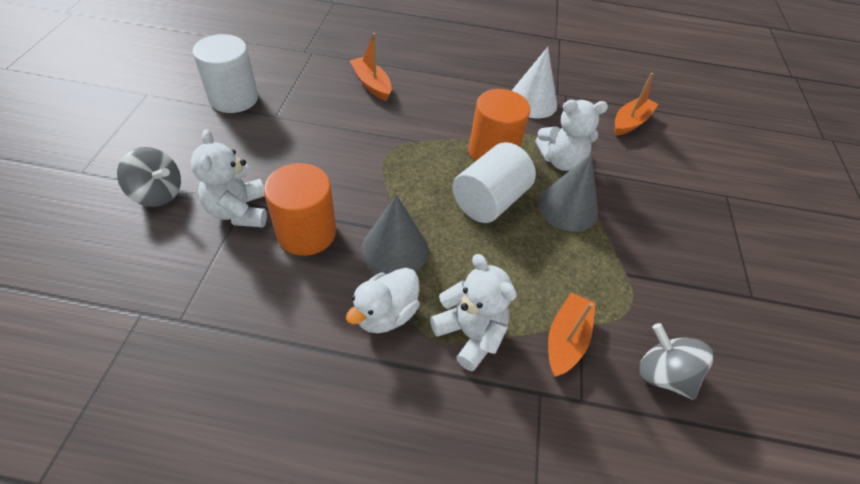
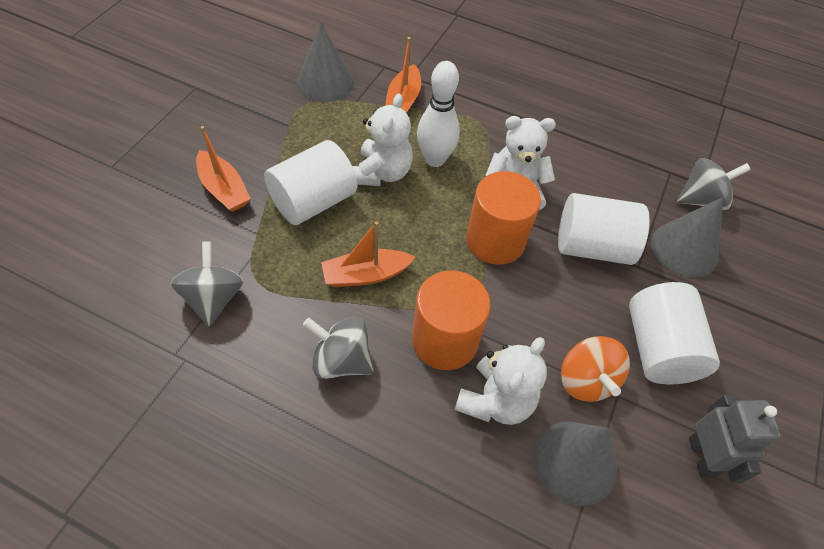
grey cone: [361,195,428,274] [538,154,598,232] = 2 -> [297,22,354,102] [534,422,617,506] [651,197,723,277] = 3
grey robot: none = 0 -> [689,394,781,483] = 1
grey spinning top: [117,147,181,207] [639,323,713,400] = 2 -> [171,241,244,327] [303,316,374,379] [677,158,751,210] = 3
orange spinning top: none = 0 -> [561,336,630,402] = 1
white bowling pin: none = 0 -> [417,61,460,167] = 1
white cone: [512,47,557,118] = 1 -> none = 0
white cylinder: [193,34,258,113] [453,142,536,223] = 2 -> [264,140,357,225] [558,193,650,265] [629,282,720,384] = 3
white duck: [346,268,420,333] = 1 -> none = 0

